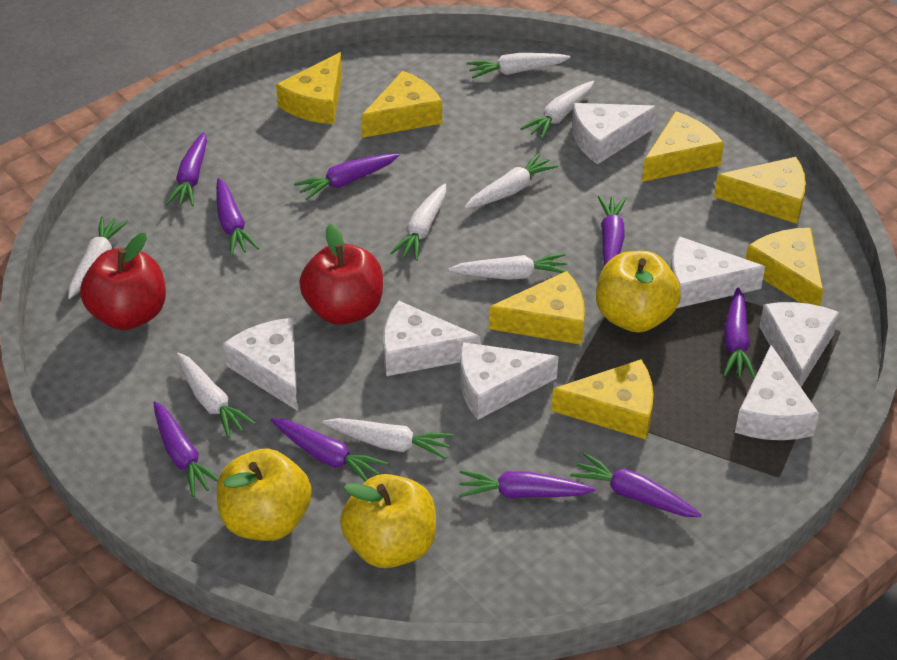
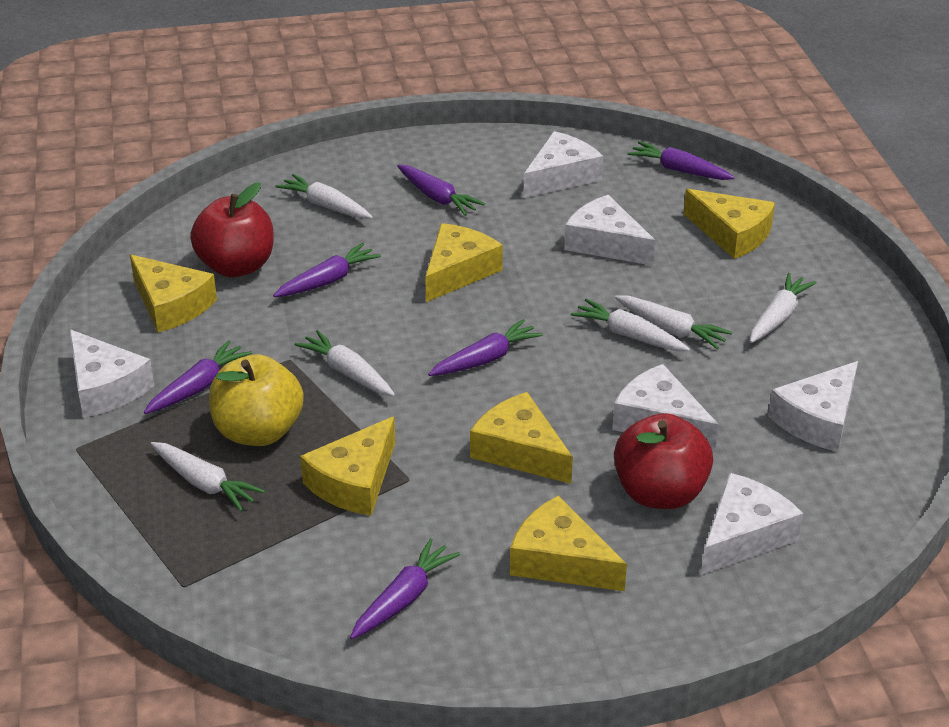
purple carrot: [153,401,219,497] [166,132,207,206] [216,178,259,256] [271,418,388,482] [294,154,399,200] [459,470,595,498] [570,453,701,517] [598,196,626,266] [724,288,755,379] = 9 -> [144,340,252,414] [273,243,381,297] [350,538,460,639] [397,165,485,216] [428,319,543,376] [628,141,735,180] = 6
white carrot: [68,216,128,299] [177,353,256,439] [323,418,454,459] [390,183,446,261] [448,253,569,280] [465,153,558,209] [467,53,570,78] [520,81,594,139] = 8 -> [151,442,265,512] [275,174,373,219] [294,330,395,396] [571,299,690,351] [615,295,732,349] [750,273,816,343] = 6
white cheese: [223,318,298,411] [383,301,480,376] [460,342,559,420] [572,103,657,165] [670,236,765,308] [735,345,819,440] [759,302,839,387] = 7 -> [69,329,154,418] [523,131,603,198] [564,195,655,266] [612,364,719,451] [701,473,803,575] [768,361,858,452] = 6
yellow apple: [217,449,312,541] [340,474,436,568] [596,251,681,333] = 3 -> [209,354,304,446] = 1
yellow cheese: [276,52,342,124] [361,71,442,138] [489,271,585,345] [551,359,654,440] [642,111,724,182] [714,157,806,224] [746,228,823,306] = 7 -> [130,255,217,333] [300,416,395,516] [425,223,503,302] [470,392,573,484] [510,495,627,591] [684,189,775,259] = 6

